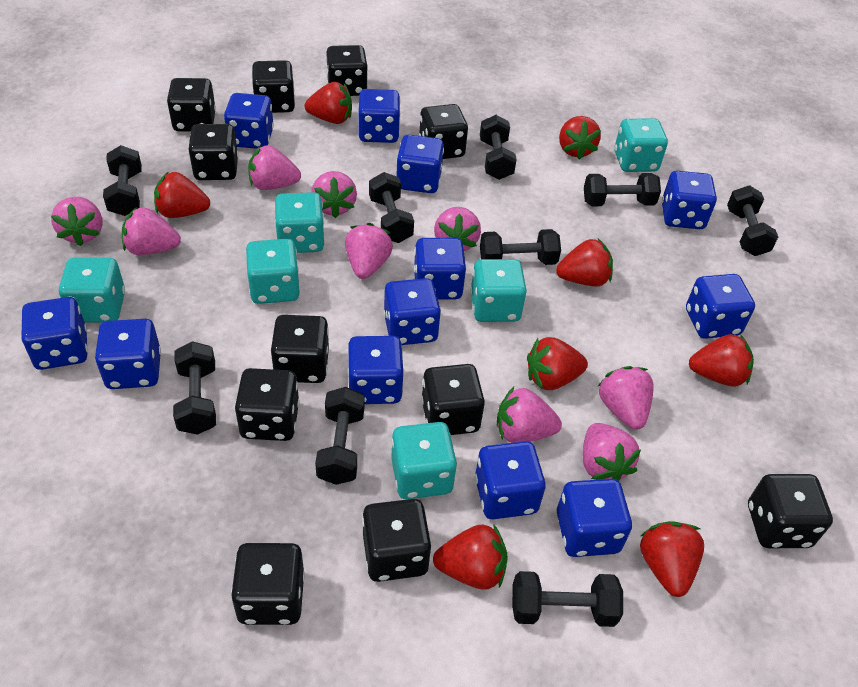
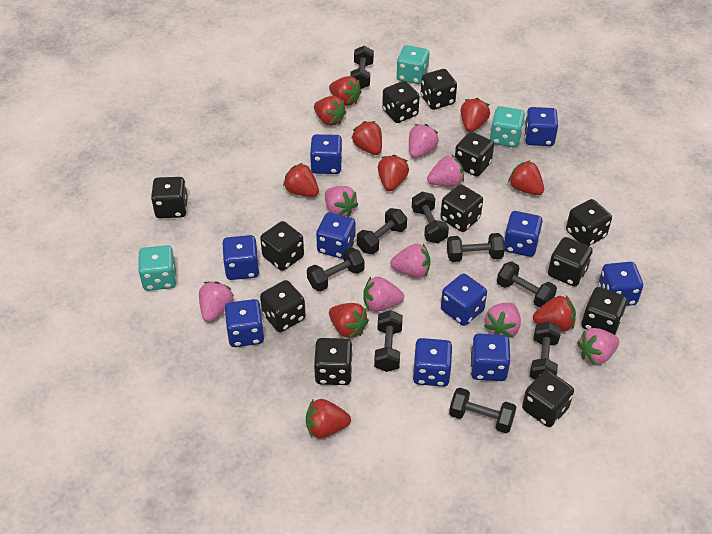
black dice: [167,78,216,132] [188,124,238,180] [231,543,305,625] [235,368,299,441] [252,60,295,113] [271,315,329,383] [326,45,368,96] [362,499,432,582] [419,104,468,159] [421,364,485,435] [748,474,833,548] = 11 -> [151,177,188,218] [260,221,304,271] [260,280,306,332] [314,338,353,385] [382,81,420,123] [421,69,457,110] [440,184,483,232] [455,132,494,177] [522,370,574,427] [548,237,593,287] [566,199,612,246] [581,287,627,335] = 12
blue dice: [21,297,88,370] [95,319,161,389] [224,93,274,149] [348,336,404,404] [358,89,400,143] [384,278,441,345] [396,135,444,193] [414,238,466,300] [475,441,546,519] [557,479,632,557] [662,171,717,229] [686,274,755,339] = 12 -> [222,235,259,280] [224,299,264,347] [310,134,342,174] [316,212,356,259] [413,338,453,387] [441,274,487,326] [471,334,511,381] [504,211,543,257] [524,107,558,146] [598,262,643,306] = 10
pink strawberry: [51,197,103,246] [122,206,181,255] [248,145,301,190] [311,171,357,218] [345,223,393,279] [434,207,481,251] [497,387,562,443] [583,423,641,481] [597,366,654,430] = 9 -> [199,281,235,322] [325,186,358,217] [363,277,404,312] [390,244,431,278] [409,124,439,158] [427,155,464,187] [485,303,521,338] [577,328,619,365] = 8
red strawberry: [154,171,210,218] [305,82,352,124] [433,524,508,590] [527,337,588,390] [556,239,613,286] [559,116,601,159] [640,521,704,597] [689,334,754,387] = 8 -> [283,163,319,197] [306,399,351,438] [314,96,347,126] [329,76,362,106] [329,303,369,339] [351,121,382,155] [378,154,409,191] [460,98,490,132] [508,160,544,195] [533,296,576,332] = 10
turquoise dice: [59,258,125,323] [246,239,300,304] [275,192,325,253] [391,422,457,499] [470,259,527,322] [614,118,668,172] = 6 -> [138,245,177,291] [397,45,429,84] [490,106,525,148] = 3

